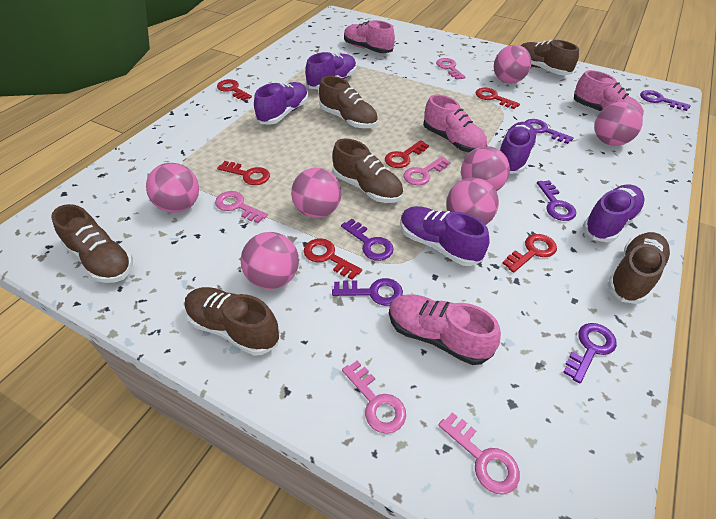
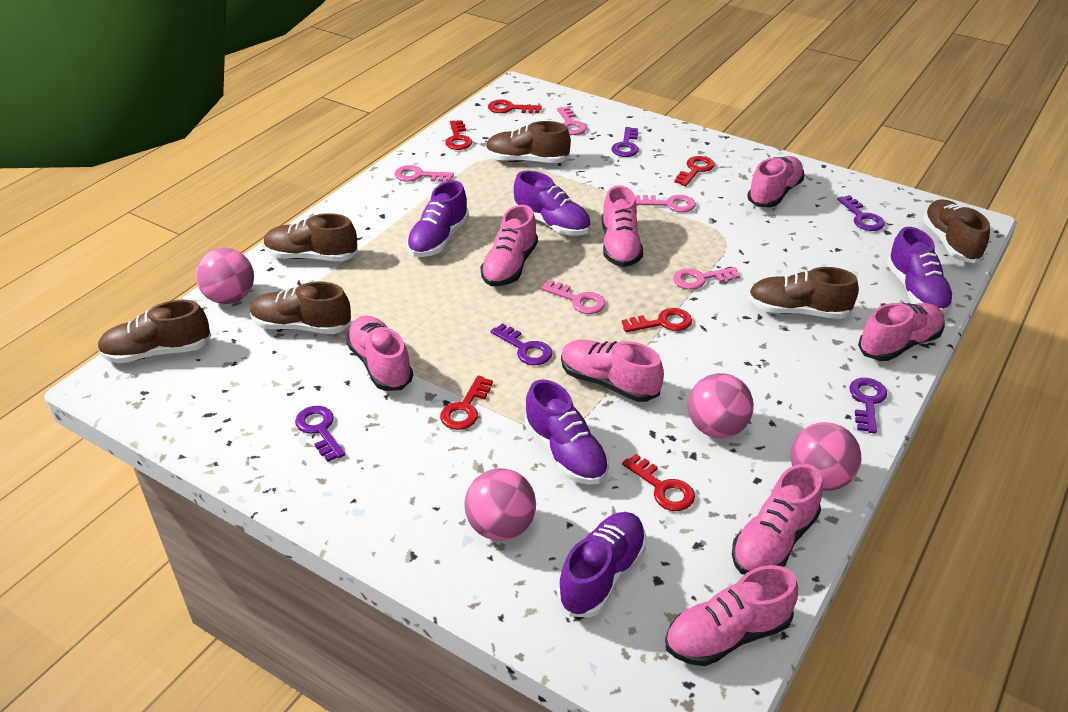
pink ball: [146,163,199,213] [241,232,299,289] [291,168,341,218] [446,178,499,225] [461,146,510,191] [494,45,531,84] [594,102,643,146] = 7 -> [195,248,254,304] [464,468,536,541] [688,373,754,438] [790,422,861,491] = 4
pink shoe: [344,20,395,53] [389,294,501,365] [423,94,487,153] [574,70,644,117] = 4 -> [346,316,413,391] [481,205,538,286] [561,340,664,402] [602,185,643,267] [665,565,798,666] [732,464,823,575] [747,156,805,207] [858,303,945,361] = 8
purple key: [332,278,403,306] [341,219,394,261] [525,119,574,144] [537,180,576,221] [563,323,617,384] [640,90,691,111] = 6 -> [295,406,345,462] [491,323,552,365] [611,127,639,157] [837,195,885,231] [849,378,887,434] = 5

